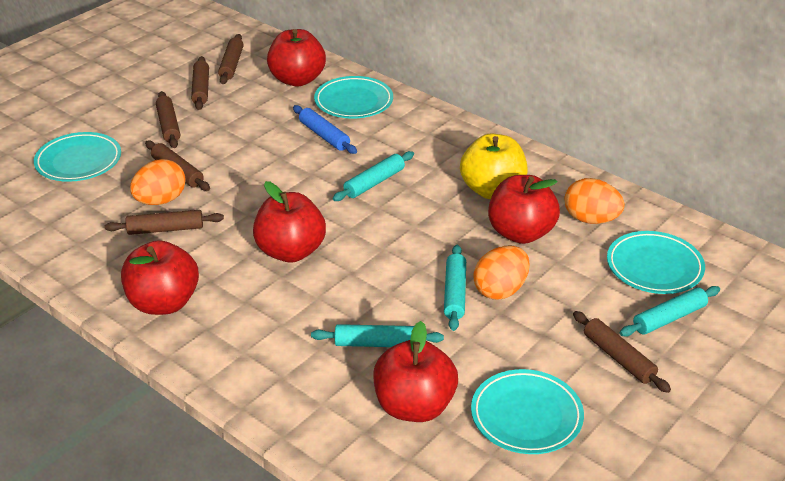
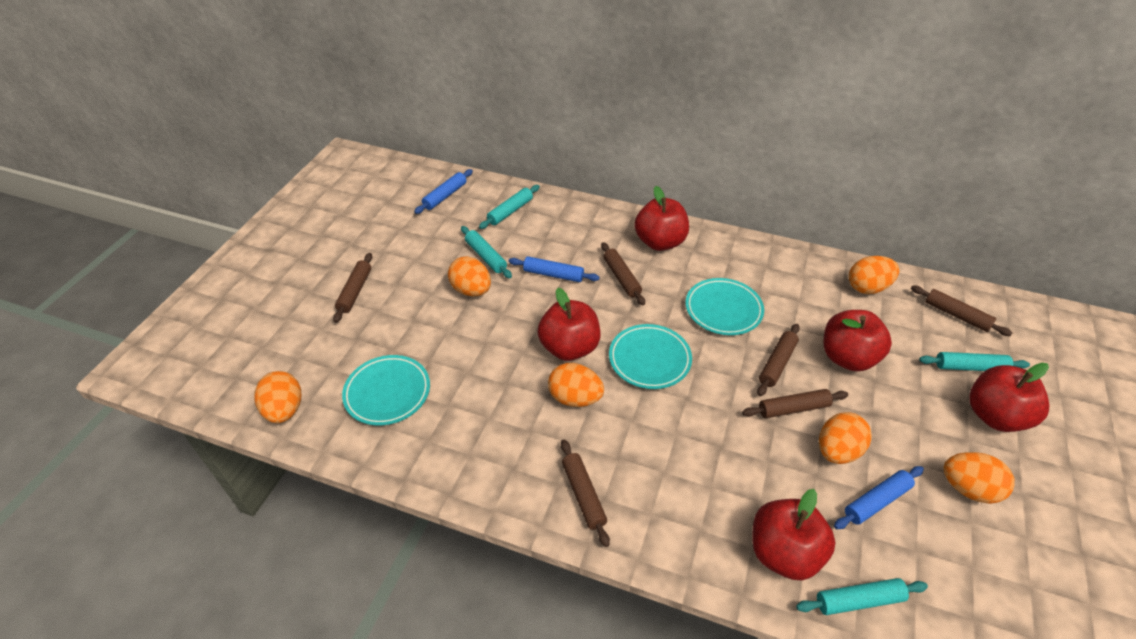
blue rolling pin: [293,105,357,154] = 1 -> [414,169,473,214] [509,256,600,282] [834,466,924,529] = 3
orange egg: [130,159,186,205] [473,246,530,300] [564,178,625,224] = 3 -> [254,371,301,423] [448,256,491,296] [548,363,604,407] [819,412,872,464] [849,256,899,294] [944,452,1015,504] = 6
turquoise plate: [34,132,121,182] [314,76,393,119] [471,369,584,454] [607,231,705,294] = 4 -> [342,355,430,425] [609,324,692,389] [686,278,764,335] = 3
yellow apple: [460,134,527,199] = 1 -> none = 0

